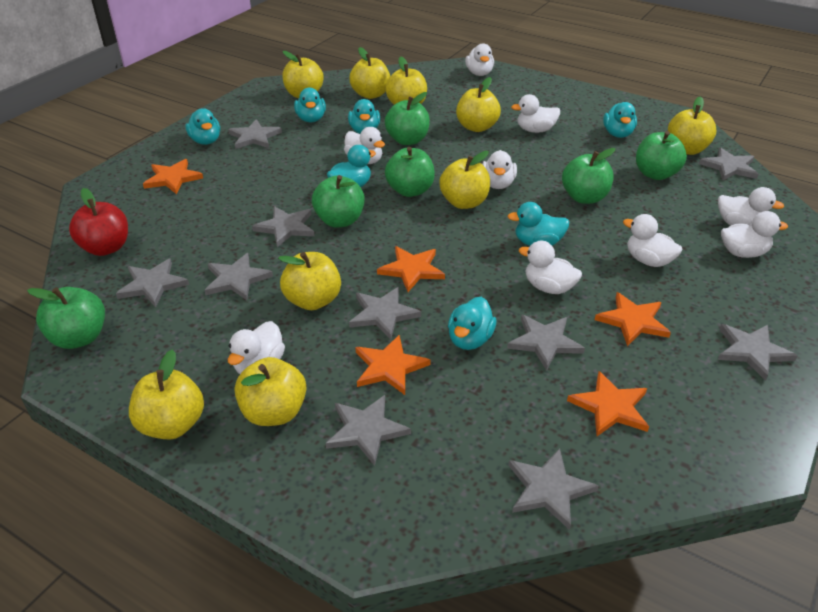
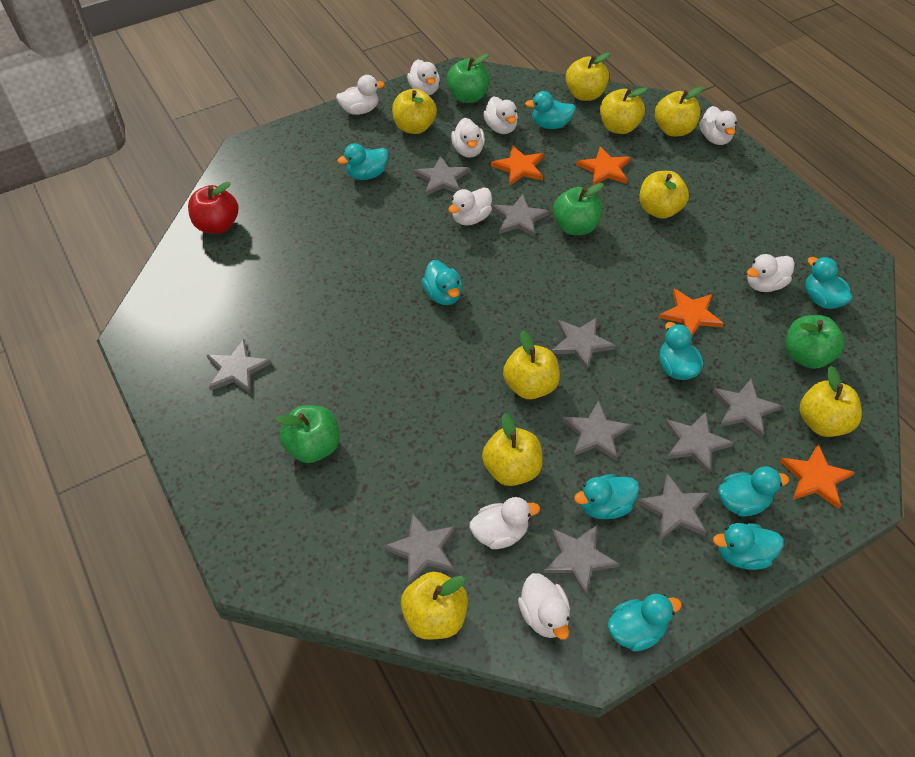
green apple: [27,287,105,349] [312,175,365,227] [385,92,430,145] [385,147,435,197] [562,148,615,204] [636,131,687,180] = 6 -> [276,405,340,463] [447,54,490,103] [553,183,604,235] [786,315,844,369] = 4
orange star: [143,159,203,194] [355,335,431,395] [377,246,445,292] [567,371,649,436] [595,292,671,346] = 5 -> [491,145,544,185] [576,146,631,185] [659,289,724,337] [780,444,855,509] = 4
turquoise duck: [186,108,220,145] [294,87,326,122] [327,145,376,187] [348,99,380,134] [448,297,496,350] [507,202,569,246] [603,102,637,138] = 7 -> [337,143,388,180] [422,260,462,305] [525,91,576,129] [574,474,639,519] [608,594,682,652] [659,322,703,380] [713,523,784,570] [718,467,789,516] [805,257,852,309] = 9

